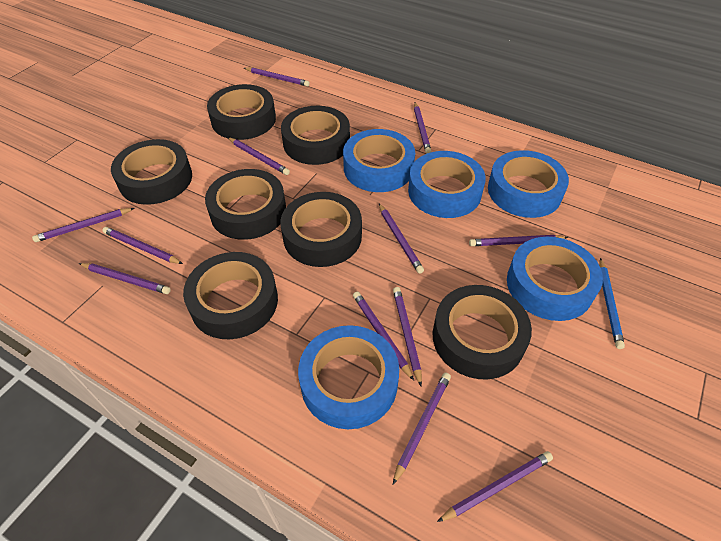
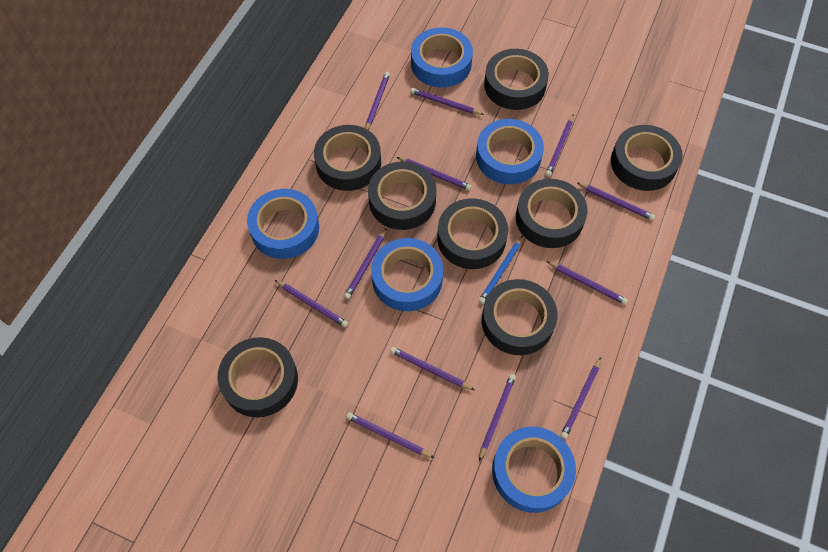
black tape: [111,139,192,205] [183,252,278,339] [205,169,286,240] [207,84,276,140] [281,106,350,165] [281,192,362,267] [433,285,532,380] = 7 -> [218,337,298,418] [314,125,381,191] [368,161,436,230] [437,198,508,269] [482,279,558,355] [484,49,549,110] [516,179,588,248] [611,125,683,191] = 8

